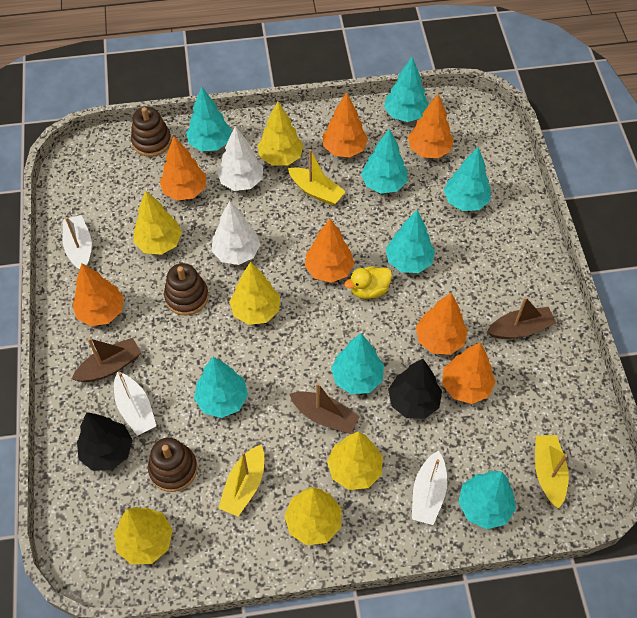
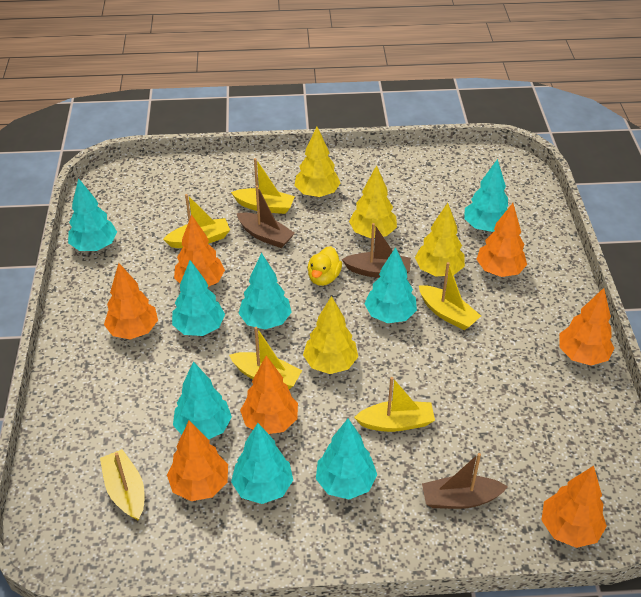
black tree: [77,412,133,471] [388,359,442,419] = 2 -> none = 0
brown stacking toy: [131,107,172,157] [148,438,198,492] [164,263,209,315] = 3 -> none = 0
white boat: [63,215,92,269] [114,372,156,436] [412,450,447,525] = 3 -> none = 0
white tree: [212,201,261,265] [217,126,263,191] = 2 -> none = 0
yellow boat: [219,445,264,516] [288,149,346,206] [535,435,569,509] = 3 -> [100,449,145,521] [163,194,230,248] [229,327,302,389] [231,158,295,214] [354,377,435,432] [419,262,481,330] = 6
yellow tree: [114,507,173,565] [134,191,182,255] [229,262,280,325] [258,101,303,165] [284,487,342,545] [327,431,383,490] = 6 -> [295,127,340,197] [303,296,358,374] [349,165,397,238] [415,203,465,276] = 4

